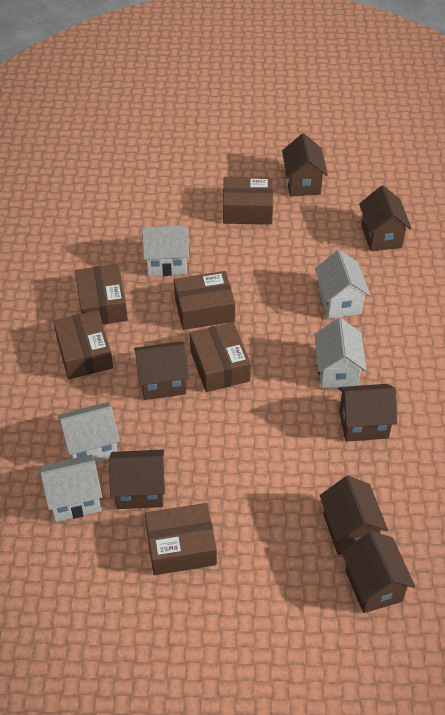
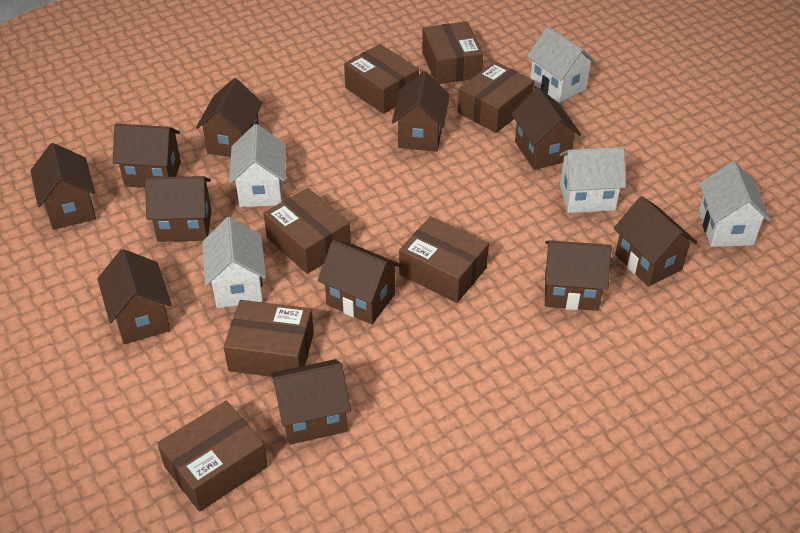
brown box: [53,310,113,379] [75,264,128,325] [145,503,217,575] [174,271,235,330] [190,322,251,392] [223,177,273,224] = 6 -> [157,401,268,511] [224,300,314,377] [264,188,351,274] [344,44,419,114] [399,216,489,303] [422,21,483,84] [458,61,534,133] = 7
brown house: [109,449,165,509] [134,342,189,400] [282,133,328,196] [320,476,388,555] [338,384,397,442] [342,531,415,613] [359,185,412,251] = 7 -> [30,143,96,230] [98,249,172,344] [113,124,181,188] [145,176,212,242] [196,78,263,157] [270,359,351,445] [318,240,401,324] [392,72,450,152] [511,87,581,170] [545,240,612,311] [614,196,698,287] = 11

